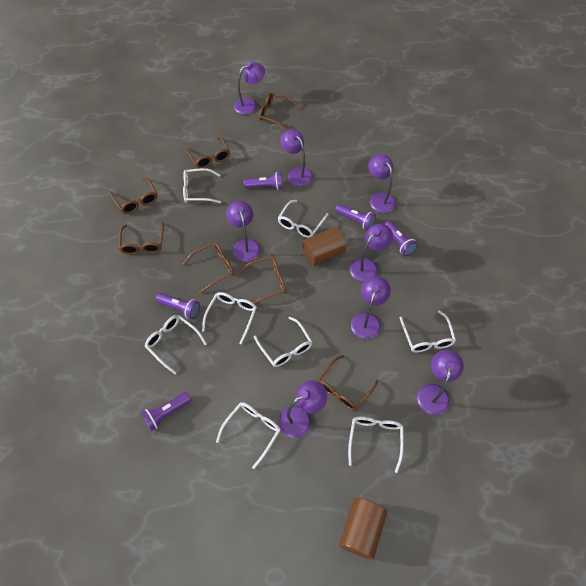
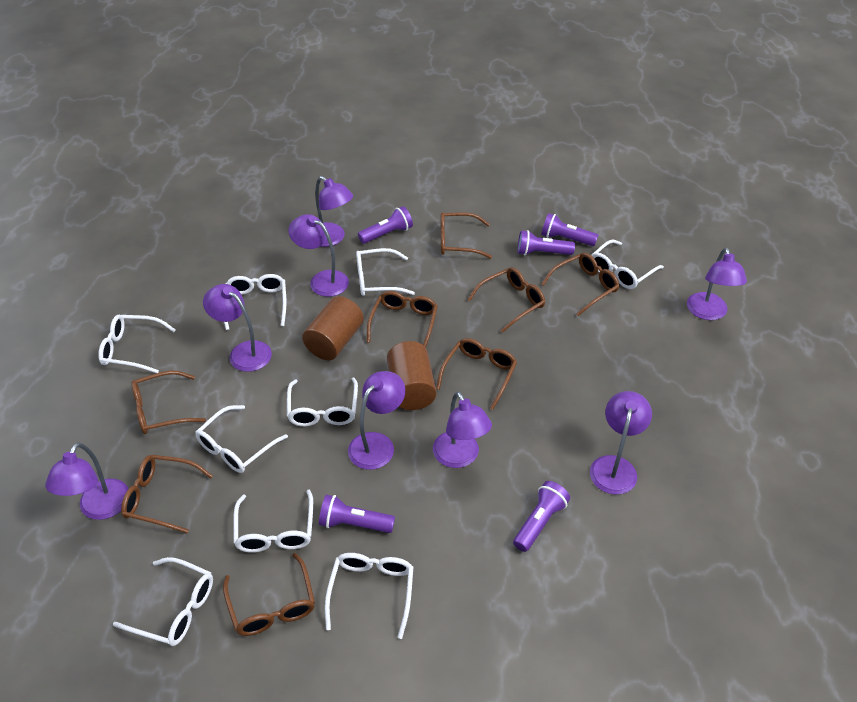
brown glasses: [110,177,158,214] [119,222,164,255] [183,242,234,293] [185,136,230,169] [238,257,286,304] [259,93,300,130] [318,355,379,411] = 7 -> [121,455,213,533] [131,371,206,434] [223,553,315,636] [367,291,438,348] [436,338,517,410] [441,212,492,259] [467,267,545,333] [541,253,620,316] = 8
white glasses: [145,315,207,374] [183,168,221,203] [202,292,257,344] [216,402,281,469] [254,317,312,367] [278,200,329,238] [348,417,404,473] [400,310,456,352] = 8 -> [98,315,176,373] [113,557,213,646] [195,405,288,473] [224,274,286,330] [233,489,313,553] [287,377,358,426] [325,553,413,639] [356,248,415,296] [591,240,664,289] = 9

